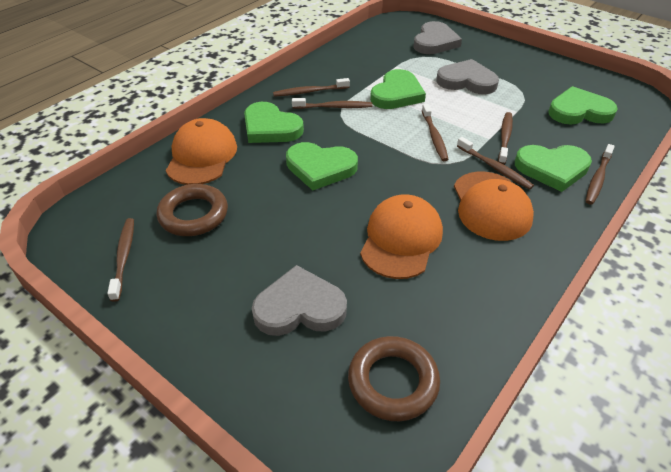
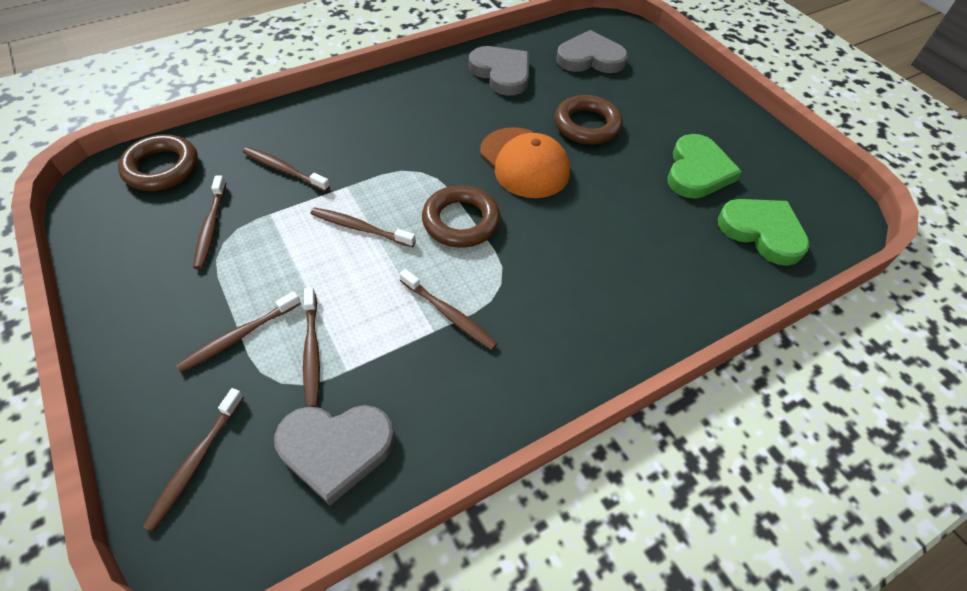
brown ring: [156,184,228,236] [348,336,440,421] = 2 -> [118,134,198,191] [422,185,500,248] [555,95,622,145] = 3
green heart: [244,102,304,143] [286,142,358,190] [370,69,426,109] [515,145,592,192] [548,86,618,125] = 5 -> [667,134,742,199] [718,199,810,266] = 2
orange cap: [166,118,237,185] [360,194,443,279] [454,172,534,241] = 3 -> [480,127,570,198] = 1

